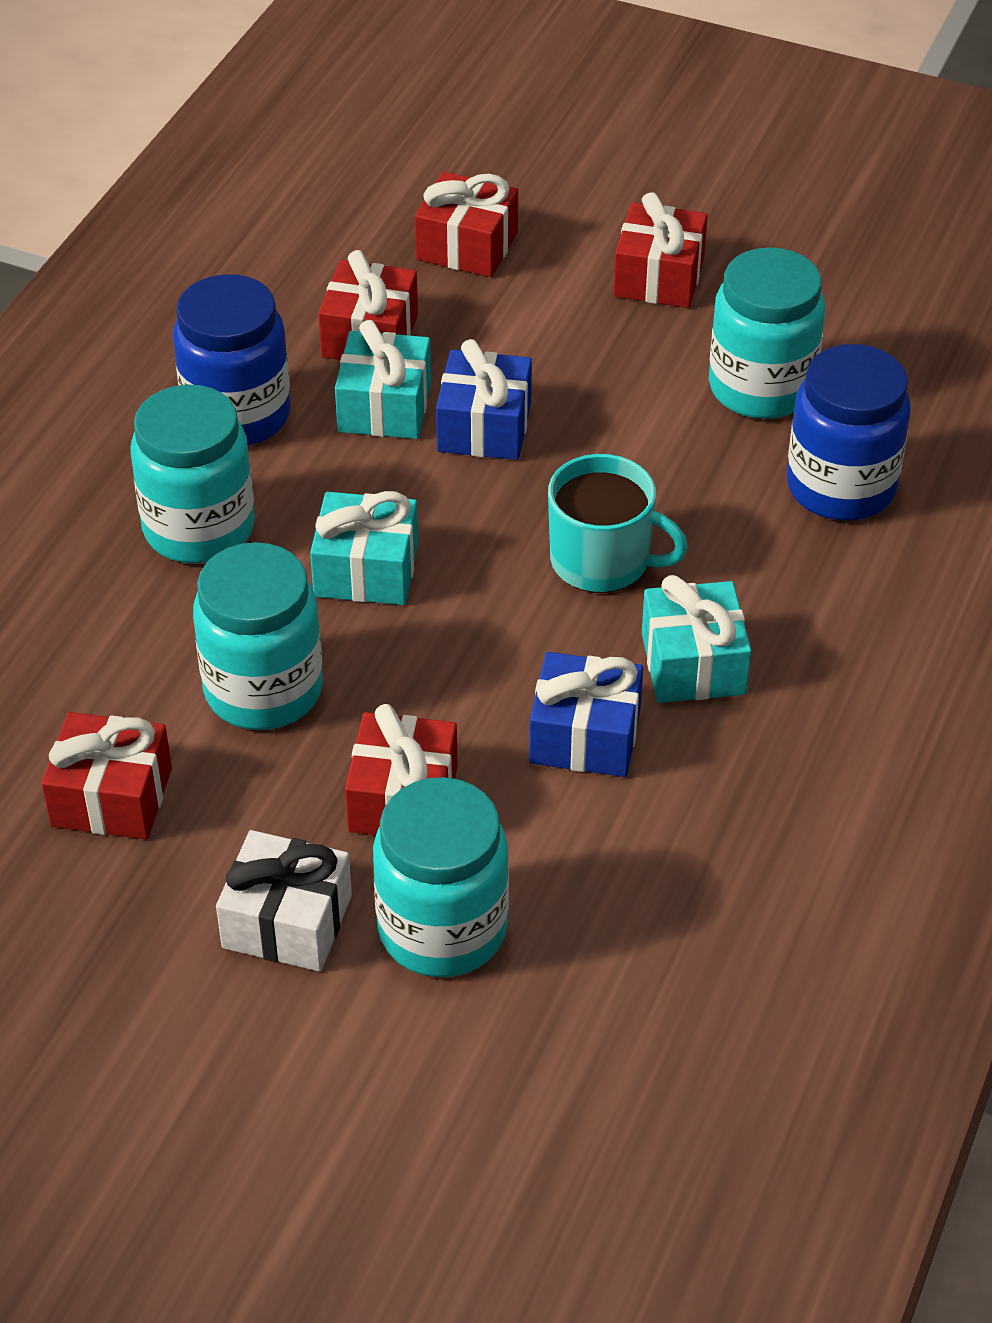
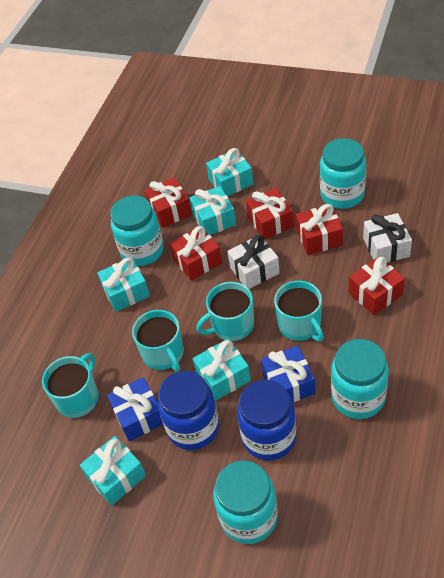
turquoise gift: [310,491,418,605] [335,320,431,439] [642,575,752,703] = 3 -> [80,436,146,506] [97,257,150,312] [190,186,236,235] [193,339,251,401] [206,148,253,197] = 5
turquoise mug: [548,454,688,593] = 1 -> [42,353,99,418] [132,310,184,372] [196,282,254,341] [274,280,324,342] = 4
white gift: [216,830,352,971] = 1 -> [227,235,280,289] [363,213,412,263] = 2

